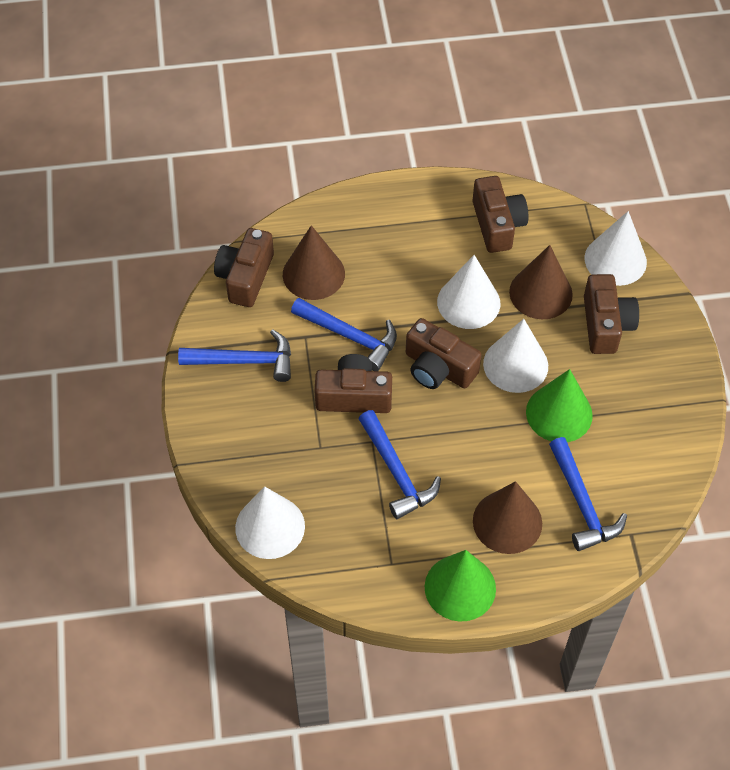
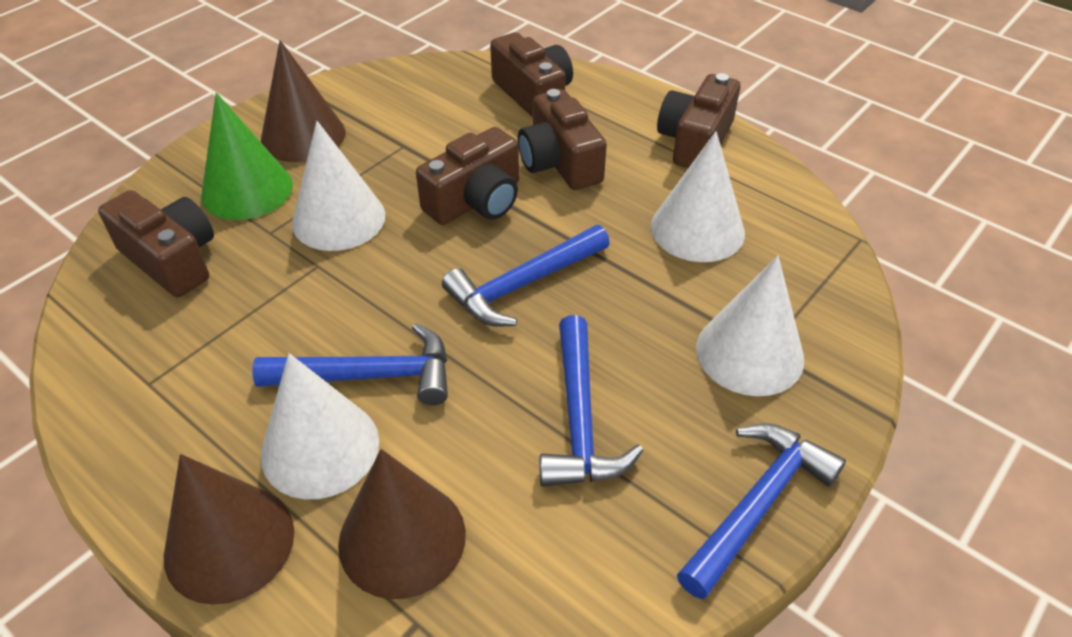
green cone: [425,550,496,621] [526,369,593,442] = 2 -> [201,93,293,220] = 1

